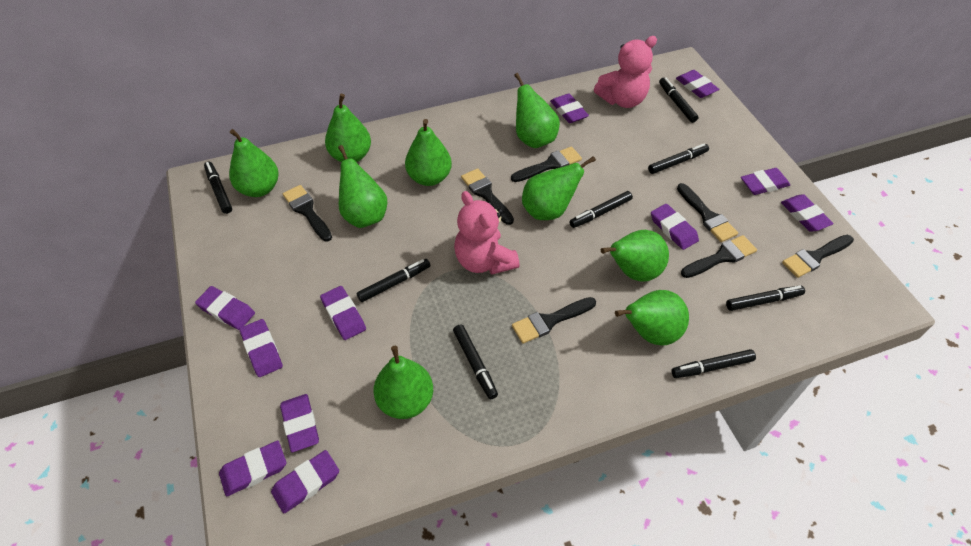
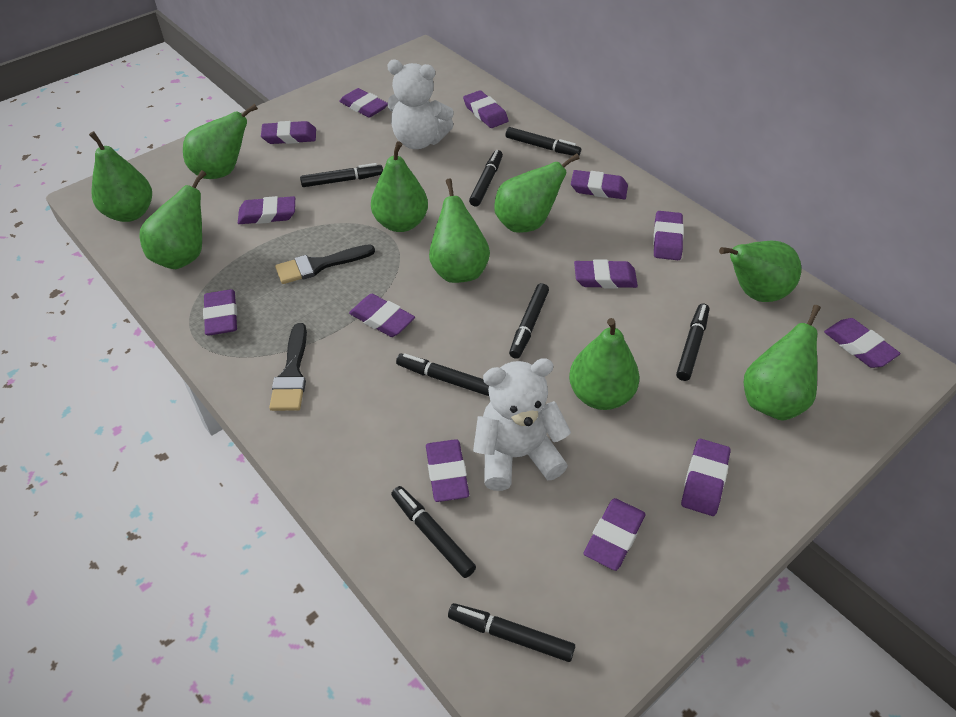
black brush: [283,185,332,241] [461,168,514,225] [511,146,582,182] [512,297,596,344] [677,183,738,242] [681,235,757,278] [782,235,854,278] = 7 -> [269,323,307,411] [275,244,375,284] = 2
pink teddy bear: [454,191,520,275] [594,36,657,108] = 2 -> none = 0
purple eraser: [195,286,255,330] [219,441,286,497] [240,319,283,377] [271,450,339,513] [280,394,319,452] [320,286,366,340] [550,94,589,123] [651,204,699,250] [676,70,719,98] [741,168,790,195] [781,194,834,231] = 11 -> [203,289,237,335] [238,196,295,224] [261,121,316,144] [339,88,388,118] [349,294,415,337] [426,439,469,502] [463,90,508,128] [571,170,628,199] [574,259,638,289] [583,498,646,571] [653,211,684,260] [681,439,730,516] [824,318,901,368] = 13
white teddy bear: none = 0 -> [387,60,454,149] [473,358,571,491] = 2

